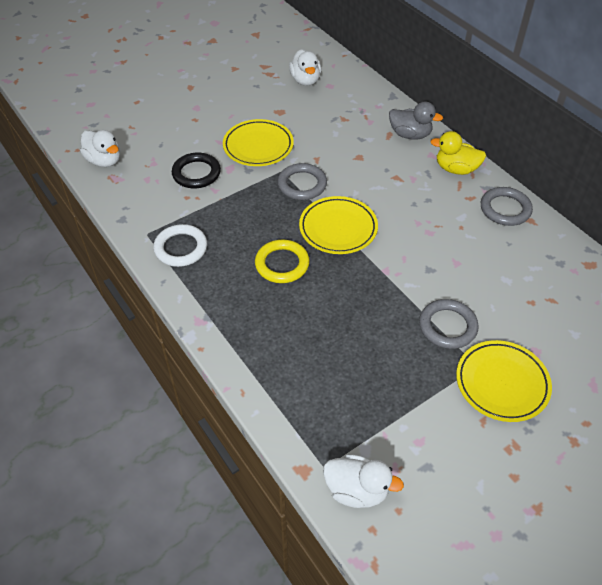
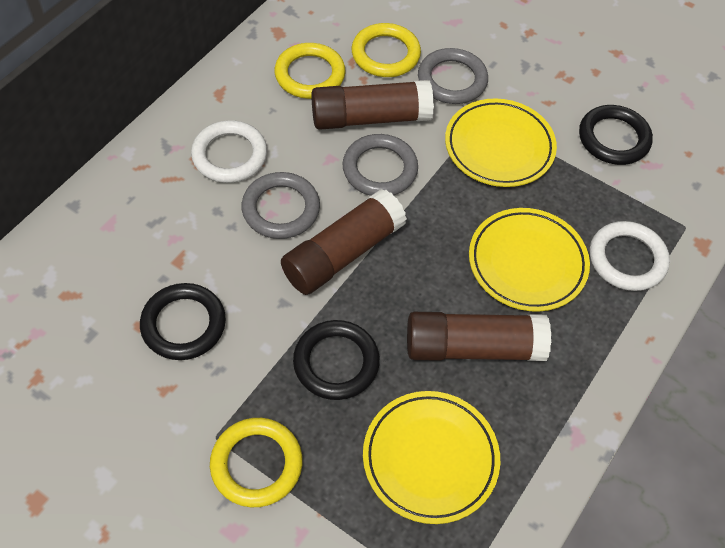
black ring: [172,152,221,188] = 1 -> [140,283,226,360] [293,320,380,400] [579,105,653,165] = 3
brown glue stick: none = 0 -> [281,189,407,295] [311,80,434,130] [407,312,551,361] = 3
grey duck: [389,101,443,140] = 1 -> none = 0
white duck: [80,130,120,167] [289,49,321,86] [323,454,404,508] = 3 -> none = 0
white ring: [153,224,207,267] = 1 -> [191,120,267,183] [590,221,670,291] = 2
yellow duck: [430,131,486,175] = 1 -> none = 0
yellow ring: [255,240,310,283] = 1 -> [210,418,303,507] [275,43,346,99] [352,23,421,77] = 3

